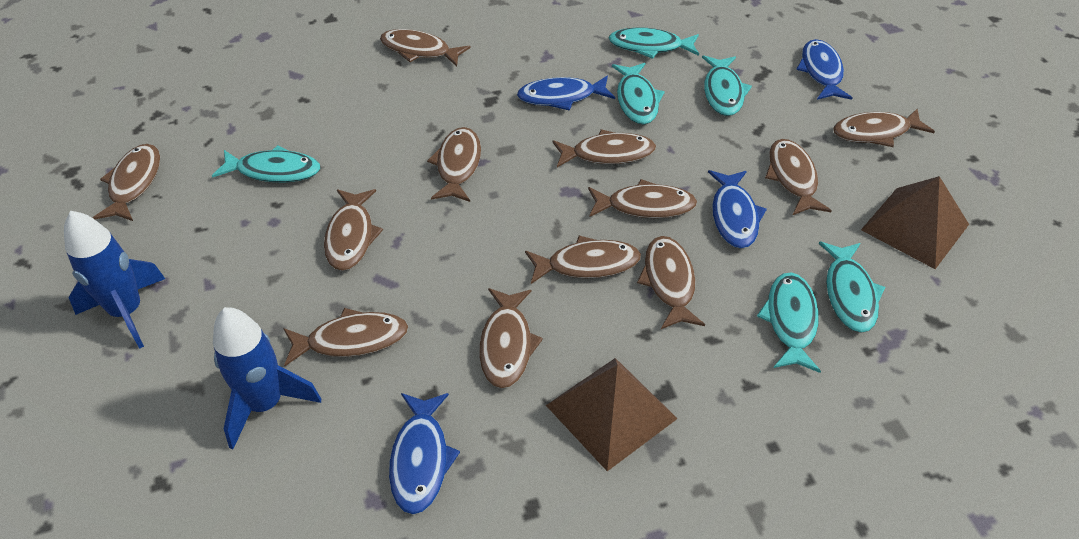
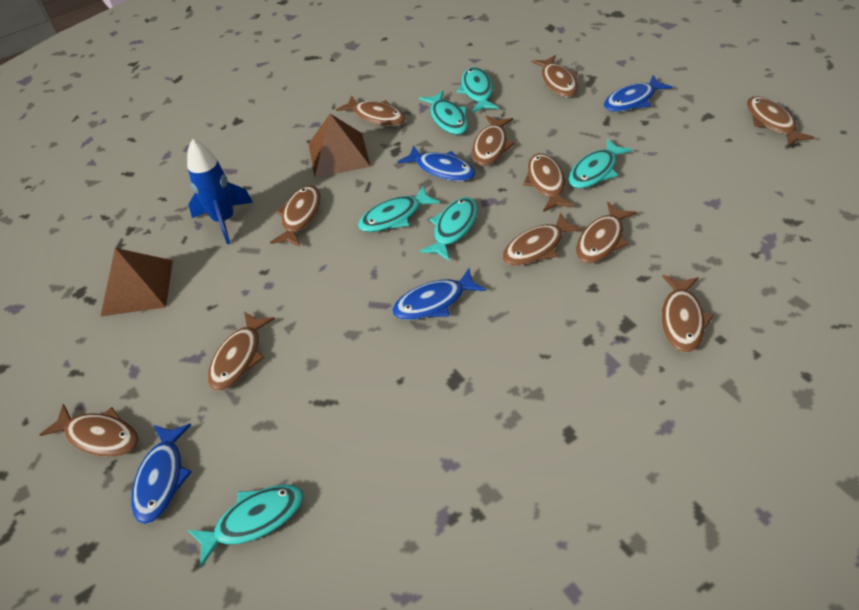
blue rocket: [64,211,165,349] [213,307,321,449] = 2 -> [187,139,253,244] = 1
brown fish: [93,144,160,221] [283,308,408,366] [324,189,383,271] [380,29,471,67] [427,127,481,202] [479,288,543,388] [525,235,641,284] [552,129,656,167] [588,179,697,218] [637,236,705,329] [765,139,832,215] [833,109,935,147] = 12 -> [39,404,139,457] [208,311,275,391] [270,186,321,247] [336,95,406,126] [472,115,514,166] [502,212,583,266] [523,153,574,212] [531,55,578,97] [576,202,637,263] [661,275,714,353] [747,96,815,147] = 11

